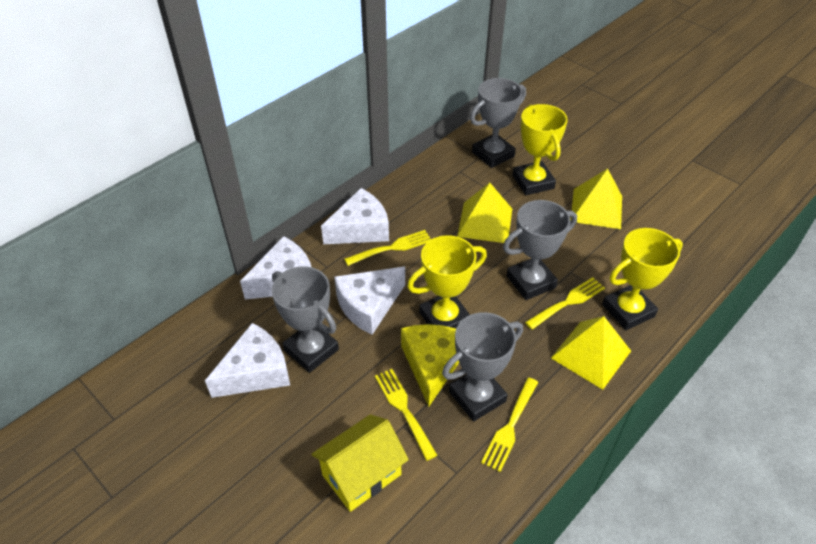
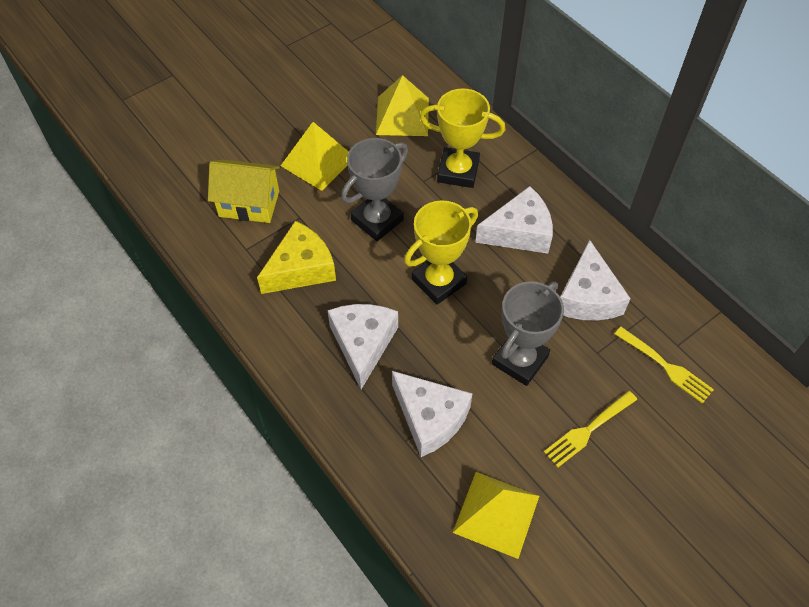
grey trophy: [272,266,339,373] [442,312,523,421] [470,78,526,168] [503,200,577,300] = 4 -> [341,138,408,241] [492,281,564,386] = 2
yellow fork: [344,230,431,266] [375,369,437,461] [481,377,538,472] [525,277,605,330] = 4 -> [544,391,637,467] [615,327,714,404] = 2
yellow trophy: [407,235,487,328] [513,104,568,195] [602,228,683,330] = 3 -> [404,200,478,305] [420,88,506,188] = 2

